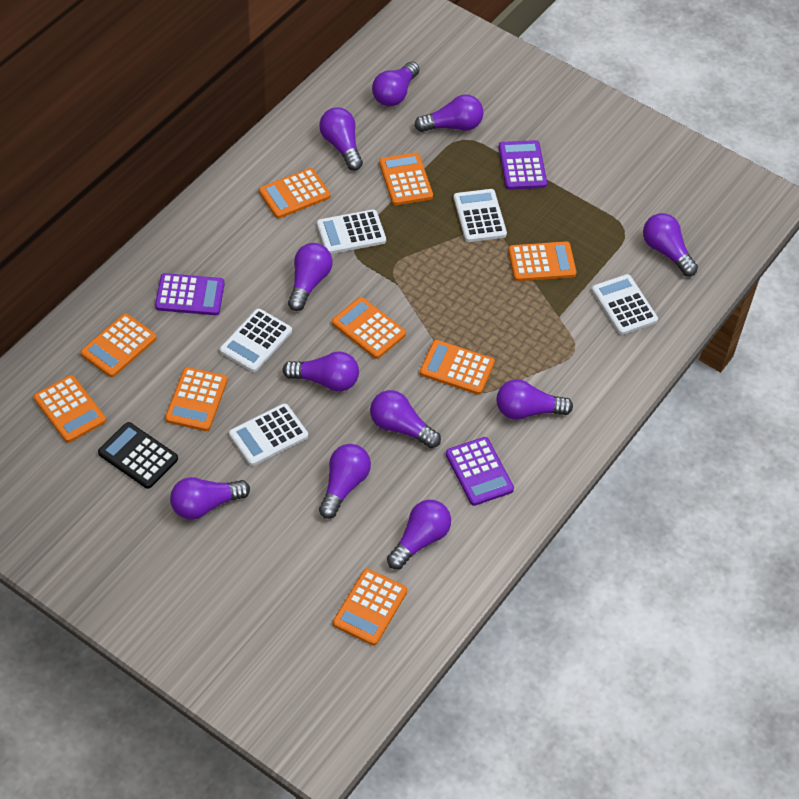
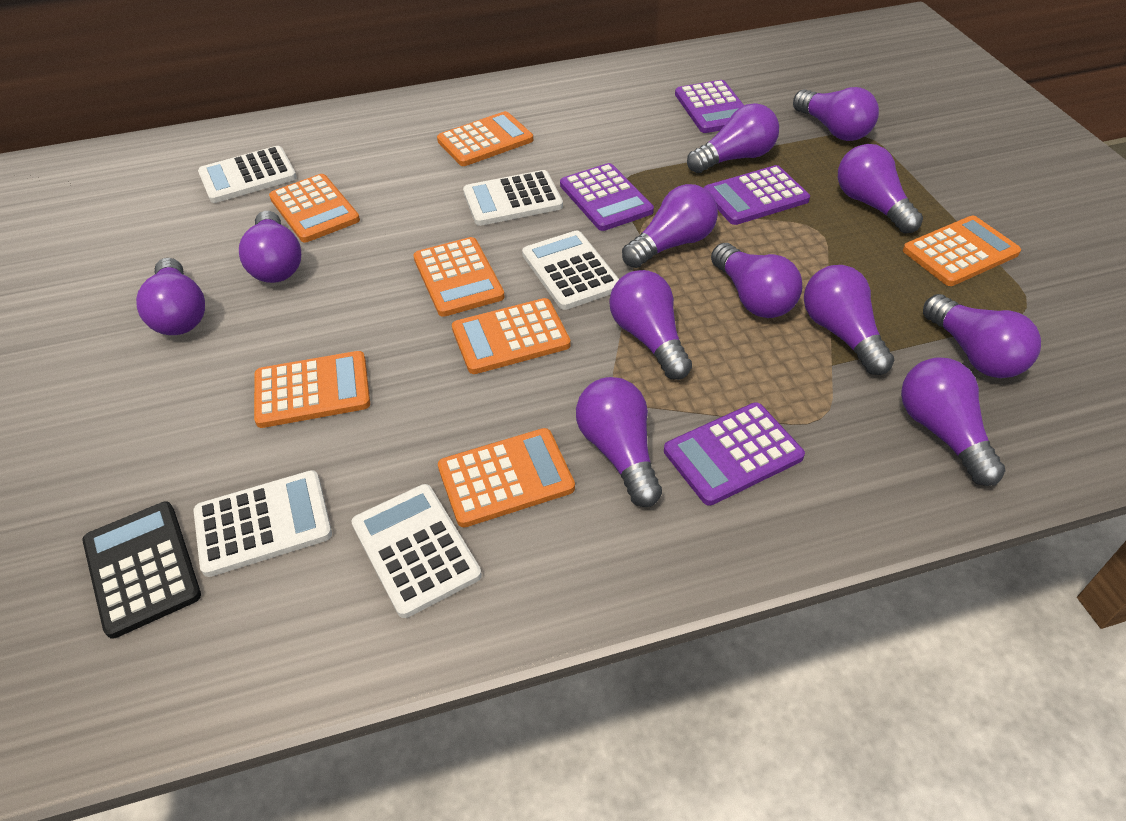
orange calculator: [34,375,106,443] [81,313,157,377] [165,367,228,431] [259,168,330,218] [332,297,406,359] [333,568,407,646] [379,153,433,205] [420,340,495,395] [508,241,576,281] = 9 -> [254,351,370,428] [269,174,360,242] [413,237,505,317] [437,111,533,166] [438,428,575,527] [452,298,571,374] [903,215,1021,286] = 7
purple calculator: [155,273,225,315] [446,437,514,506] [499,140,547,190] = 3 -> [560,163,654,231] [664,402,805,506] [675,80,744,133] [704,165,810,225] = 4
purple light bulb: [170,477,250,520] [282,351,359,391] [288,243,332,311] [319,107,363,171] [319,444,371,519] [370,390,441,448] [372,62,419,107] [387,500,451,569] [414,94,484,132] [496,379,573,420] [643,213,698,276] = 11 -> [136,258,205,335] [239,211,301,283] [576,377,662,507] [609,270,692,380] [622,184,718,268] [687,103,779,173] [711,243,802,318] [793,87,879,141] [804,265,895,375] [838,144,923,234] [901,357,1005,486] [923,294,1041,378] = 12

